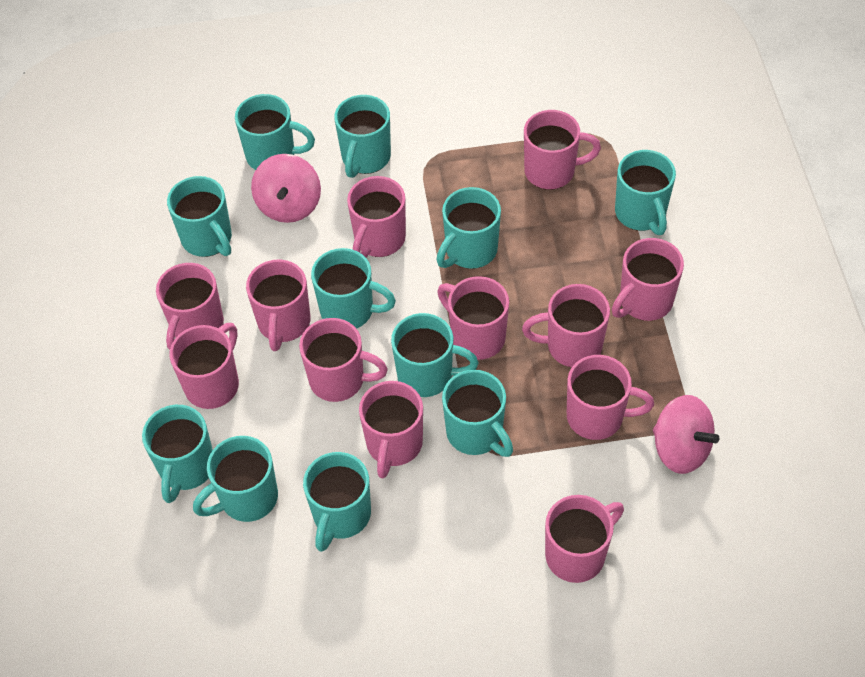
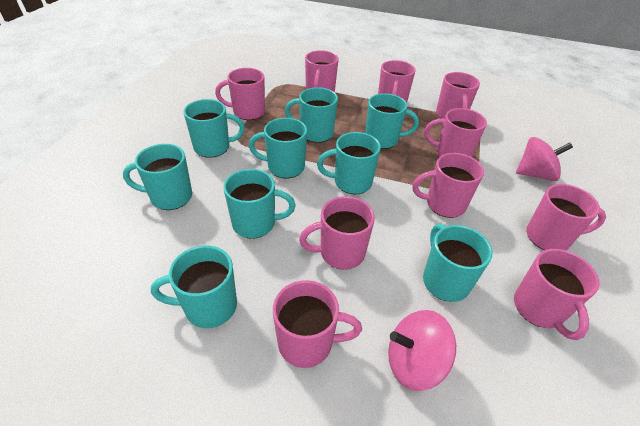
pink mug: [156,263,224,350] [170,323,239,409] [246,259,310,351] [299,318,388,402] [347,176,406,257] [359,381,423,478] [437,276,509,360] [522,284,610,367] [524,110,601,190] [545,495,624,583] [567,355,654,440] [612,238,684,321] = 12 -> [215,68,265,120] [273,280,362,368] [299,196,375,270] [305,50,339,92] [378,60,416,102] [413,153,484,218] [424,108,487,157] [436,72,480,119] [514,249,600,340] [526,184,606,250] = 10
turquoise mug: [142,405,213,503] [167,176,232,257] [193,436,278,522] [235,94,315,170] [303,452,371,552] [311,248,396,329] [334,95,391,178] [391,313,479,397] [436,187,501,269] [442,370,513,457] [615,150,676,235] = 11 -> [123,144,192,210] [151,245,237,328] [184,99,245,158] [223,169,296,239] [249,118,307,178] [285,87,338,143] [317,132,381,194] [365,93,419,149] [423,224,492,302] = 9

